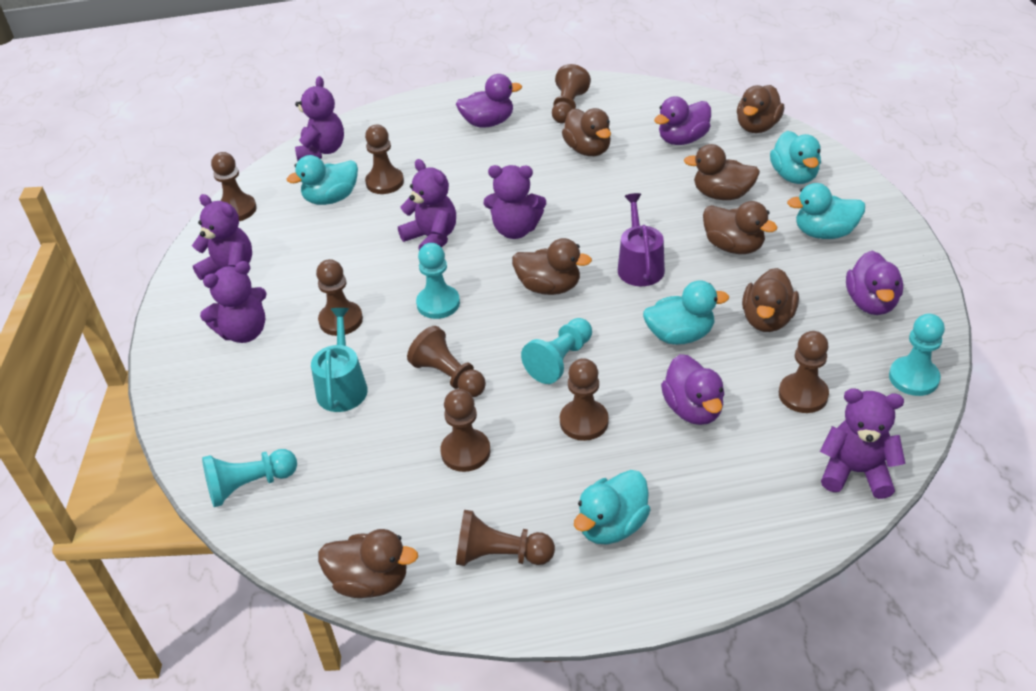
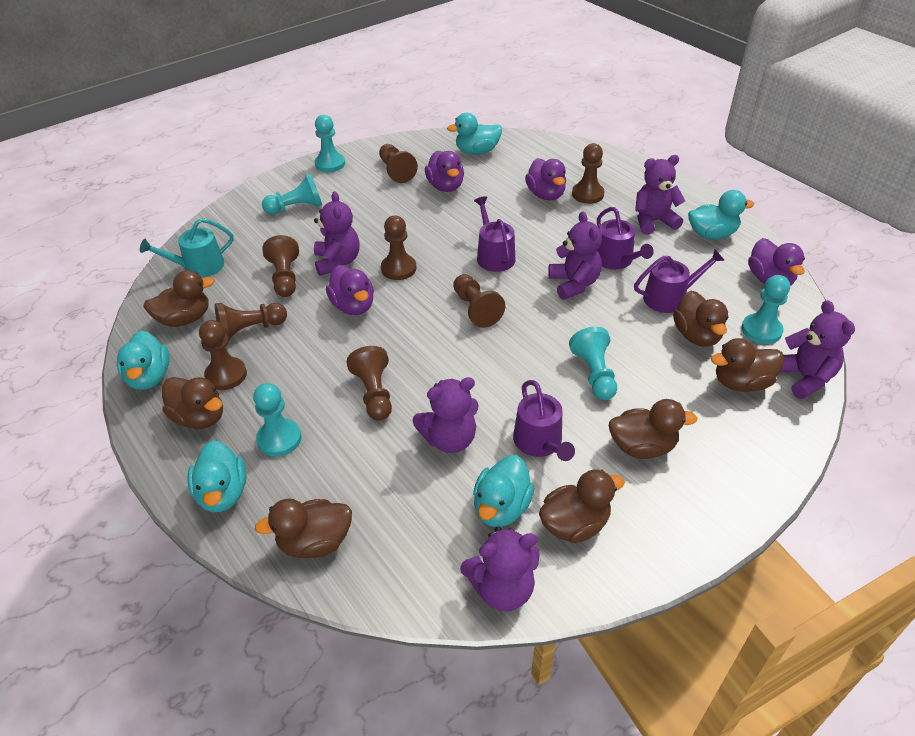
brown pawn: [211,152,257,221] [316,259,363,336] [365,125,404,194] [407,326,486,397] [440,389,490,472] [456,510,555,566] [552,64,591,123] [560,358,609,441] [779,331,829,413] = 9 -> [199,320,247,390] [215,303,287,340] [263,235,299,297] [347,346,392,421] [379,144,418,183] [381,215,416,280] [453,274,505,328] [572,143,604,204] = 8
purple watering can: [618,193,665,286] = 1 -> [474,196,516,272] [513,380,575,461] [597,207,654,270] [634,250,725,313] = 4
turquoise pawn: [202,449,297,507] [416,243,460,319] [521,318,592,384] [889,314,945,396] = 4 -> [253,383,302,457] [262,173,322,215] [314,115,345,172] [569,327,617,400] [741,275,790,344] = 5

